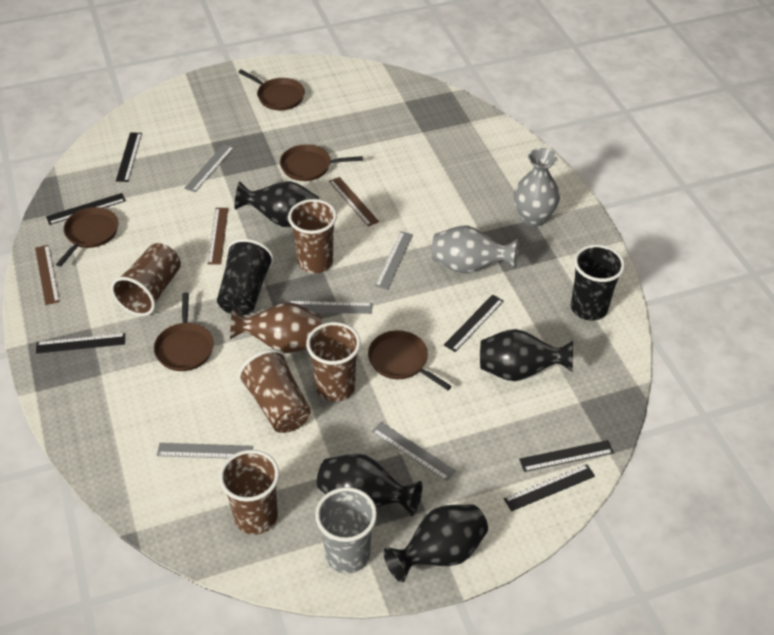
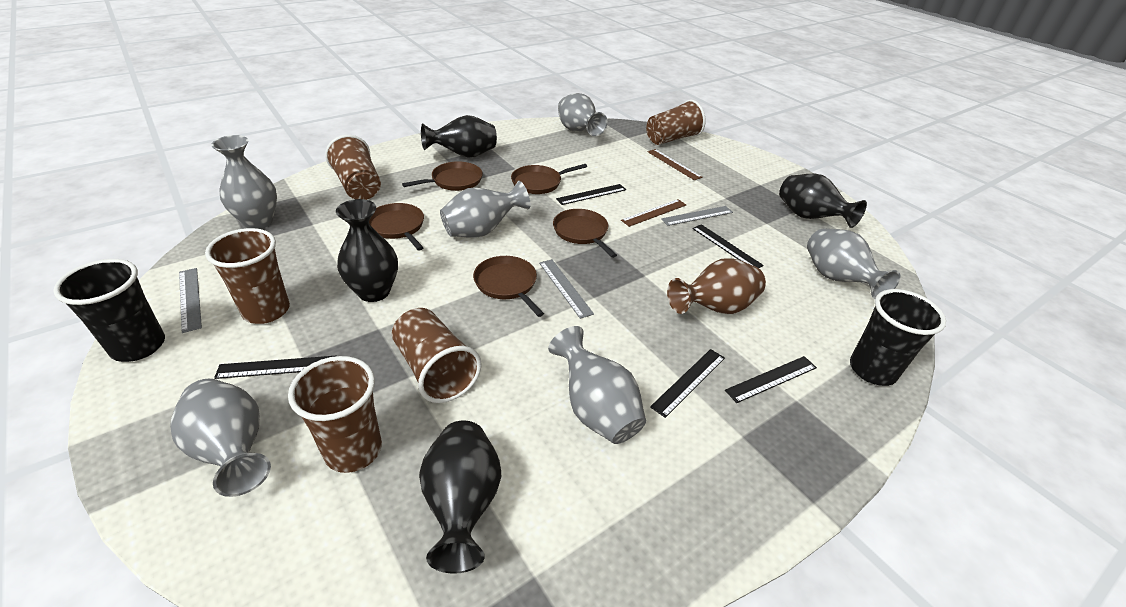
black ruler: [36,333,125,354] [46,193,126,225] [116,132,142,182] [444,295,504,352] [504,464,595,511] [519,440,614,472] = 6 -> [214,355,337,379] [556,184,626,205] [650,349,725,418] [692,224,764,268] [725,356,817,403] = 5
brown ruler: [35,245,60,305] [208,208,228,264] [329,177,379,227] = 3 -> [621,199,686,227] [648,149,702,180] = 2
grey cup: [315,487,377,574] = 1 -> none = 0
grey ruler: [157,443,253,458] [184,144,234,192] [288,301,372,314] [372,422,456,481] [375,231,413,290] = 5 -> [179,268,202,333] [539,259,594,319] [661,206,733,226] = 3
grey vase: [431,225,519,273] [514,148,560,227] = 2 -> [170,379,271,497] [211,135,277,229] [440,181,530,238] [548,326,646,444] [558,93,607,136] [807,228,900,299] = 6

